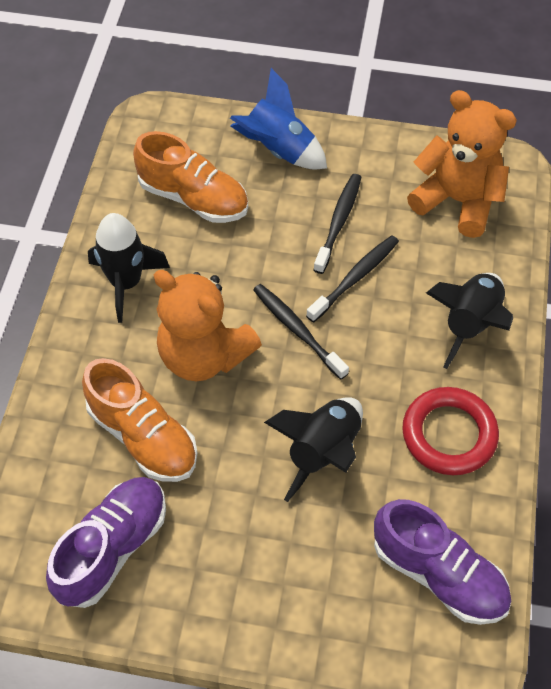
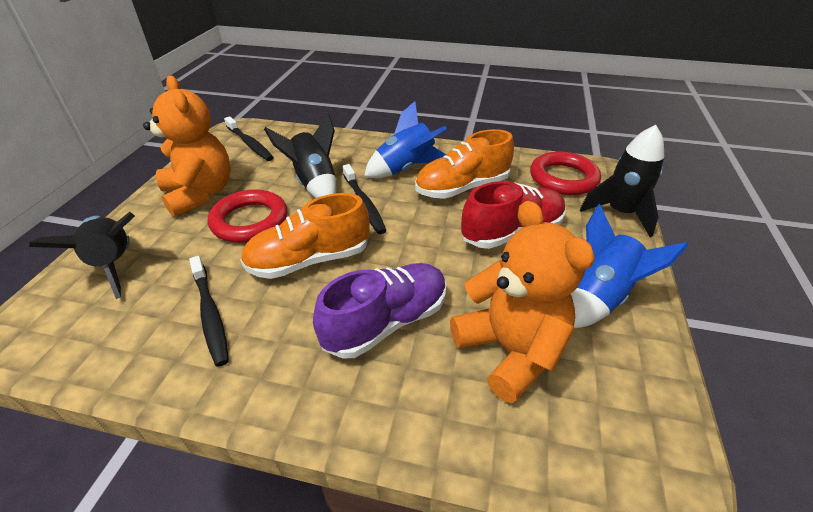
blue rocket: [230,68,327,169] = 1 -> [364,101,447,178] [571,204,689,328] = 2
purple shoe: [46,477,166,608] [374,499,511,625] = 2 -> [313,263,446,359] = 1
red ring: [402,387,499,475] = 1 -> [208,189,288,243] [530,152,601,195] = 2
red shoe: none = 0 -> [461,181,566,249] = 1

